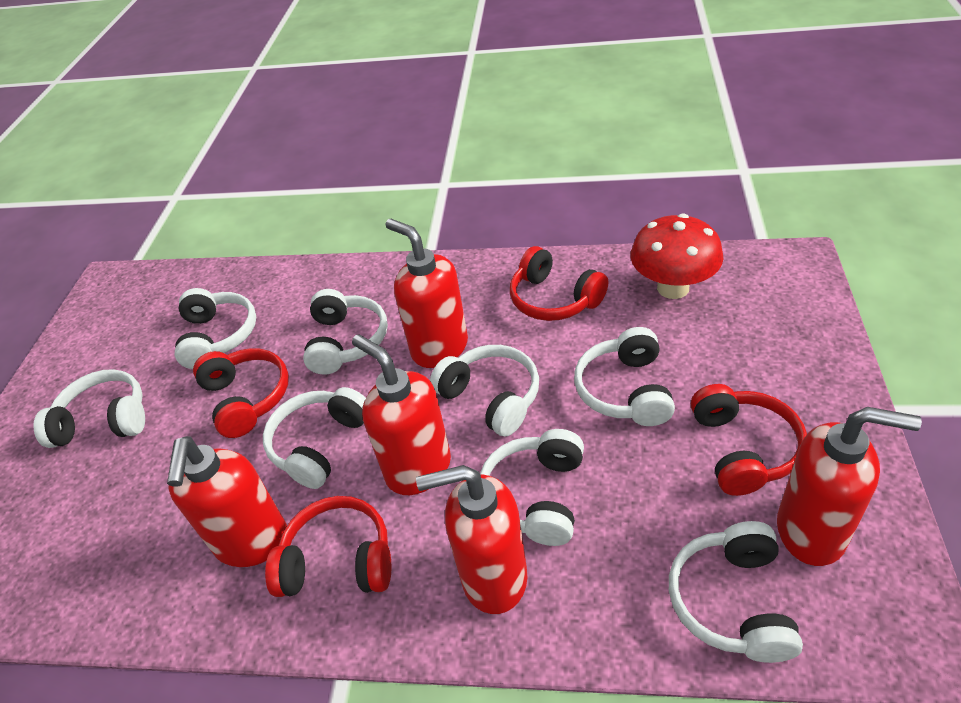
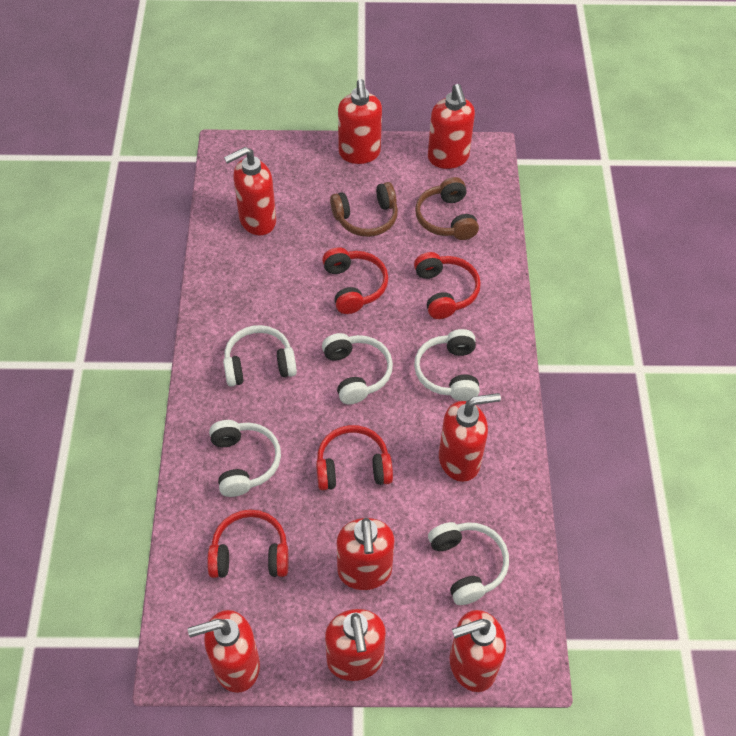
brown headphones: none = 0 -> [330,182,398,237] [415,177,479,240] = 2
red mushroom: [631,214,724,299] = 1 -> none = 0
red soap dispenser: [167,436,287,567] [352,334,451,495] [385,219,468,368] [416,465,527,614] [777,407,922,566] = 5 -> [188,610,260,693] [224,147,276,235] [325,609,386,681] [337,518,394,590] [338,79,382,164] [428,84,475,169] [439,393,501,482] [450,610,506,692] = 8
white headphones: [33,369,145,448] [175,288,256,369] [263,387,366,489] [303,289,388,375] [430,345,539,437] [480,429,584,546] [574,327,675,426] [669,521,803,663] = 8 -> [209,420,281,497] [223,325,297,386] [322,333,393,404] [414,329,480,401] [428,522,509,605] = 5

